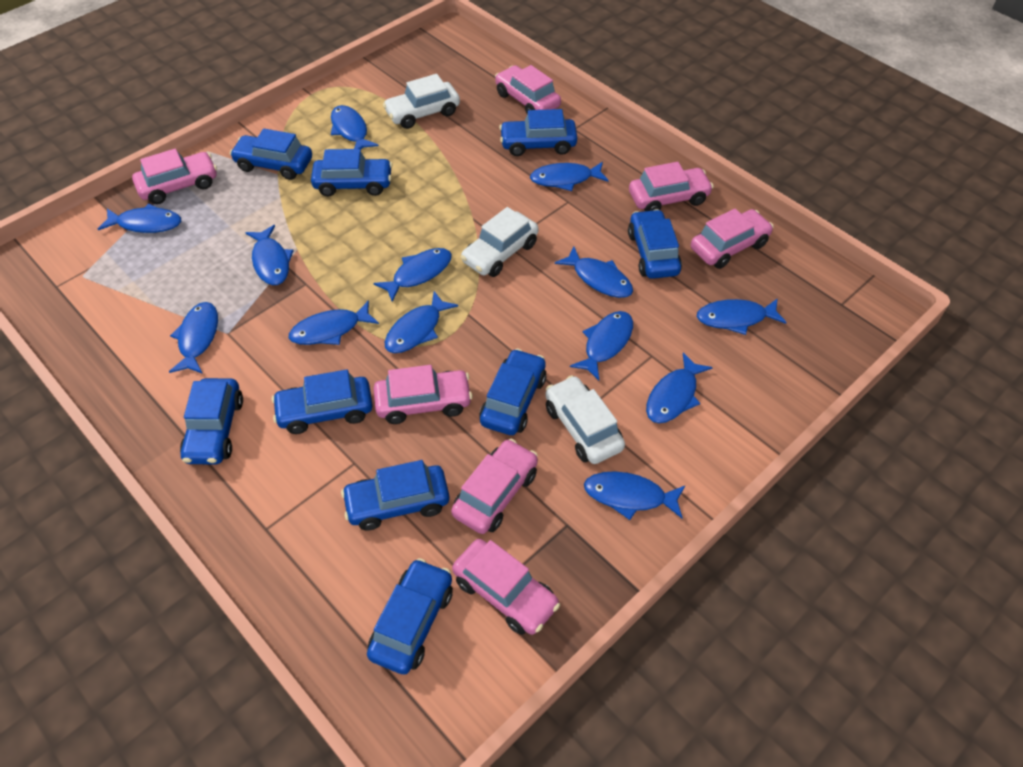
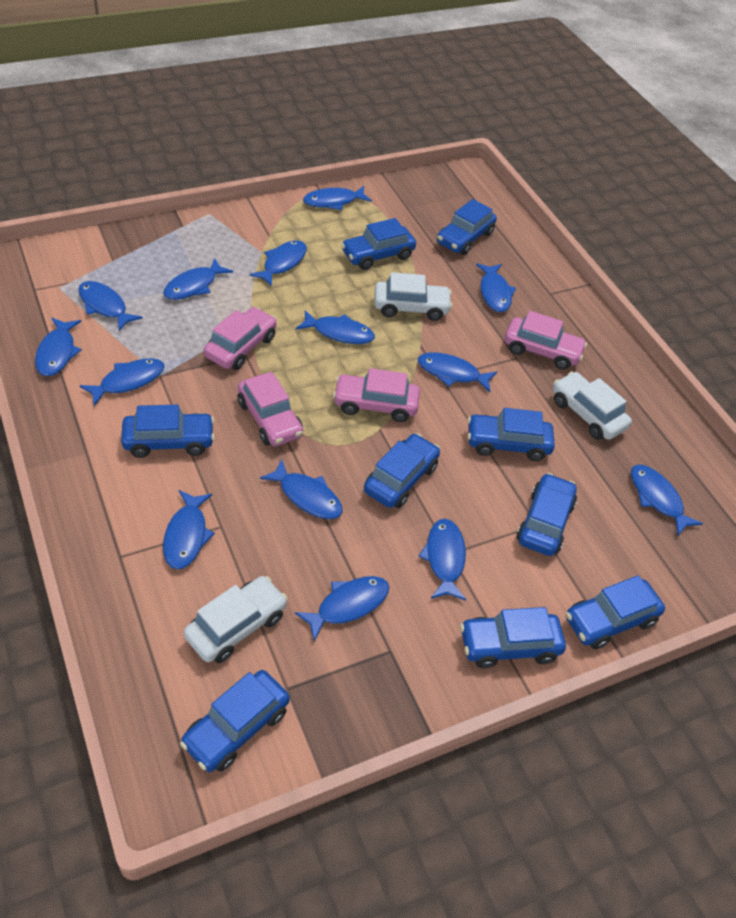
blue fish: [98,204,181,233] [169,302,218,374] [245,225,294,285] [289,300,379,345] [331,105,378,149] [373,248,452,302] [385,291,458,353] [530,161,609,191] [555,246,633,298] [570,311,633,380] [584,471,685,520] [646,352,713,423] [697,298,787,335] = 13 -> [35,318,82,376] [78,281,143,331] [80,358,165,406] [163,258,233,300] [163,490,215,569] [249,240,307,287] [260,459,343,519] [295,576,389,641] [296,310,375,344] [303,186,372,210] [418,352,497,392] [418,519,466,601] [476,263,516,312] [631,465,703,536] = 14
pink car: [132,149,217,204] [373,365,472,424] [451,439,538,534] [452,539,560,635] [495,65,561,114] [629,162,714,211] [691,209,774,269] = 7 -> [204,307,277,370] [238,372,303,446] [333,368,420,422] [505,311,587,370] = 4

